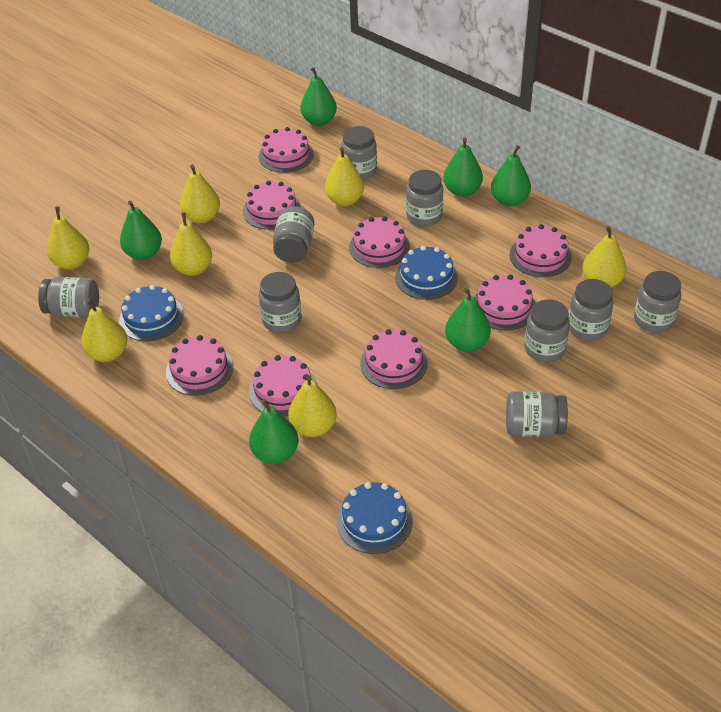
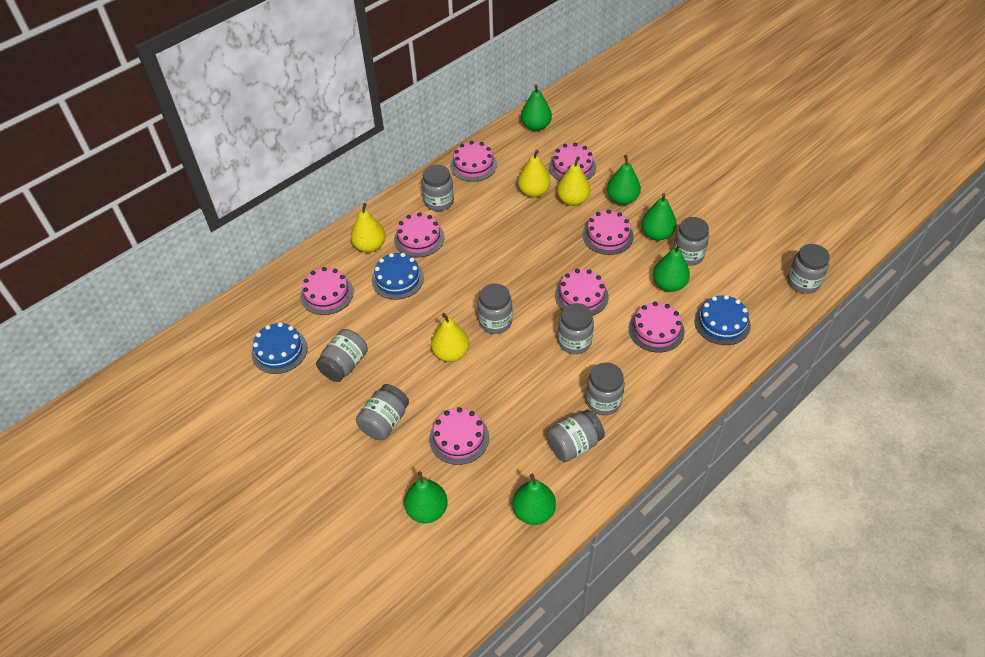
yellow pear: [47,206,90,269] [81,299,127,362] [170,212,212,276] [180,164,220,223] [288,375,337,437] [325,147,364,206] [582,226,626,288] = 7 -> [351,203,386,253] [431,313,469,362] [518,150,551,197] [557,156,590,206] = 4

